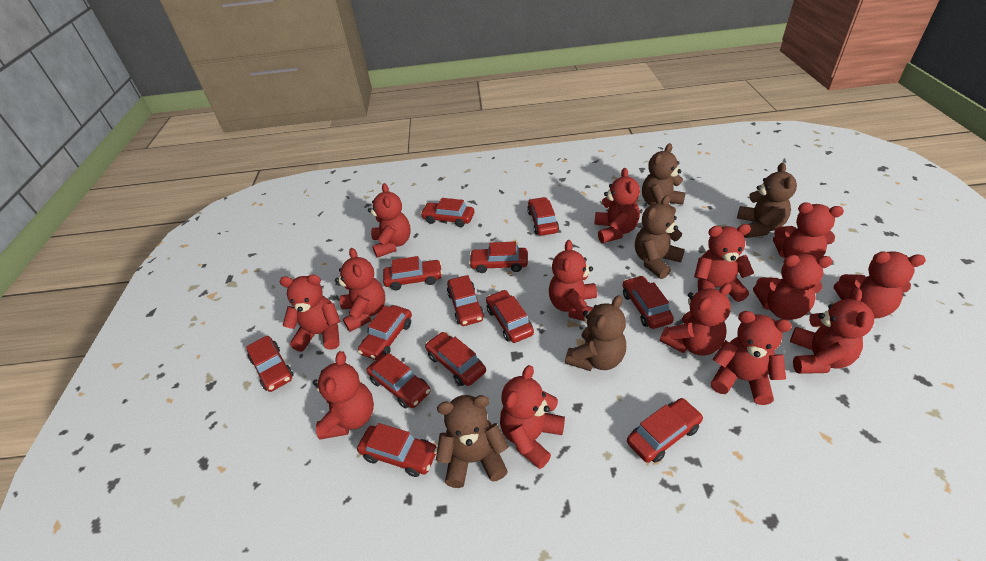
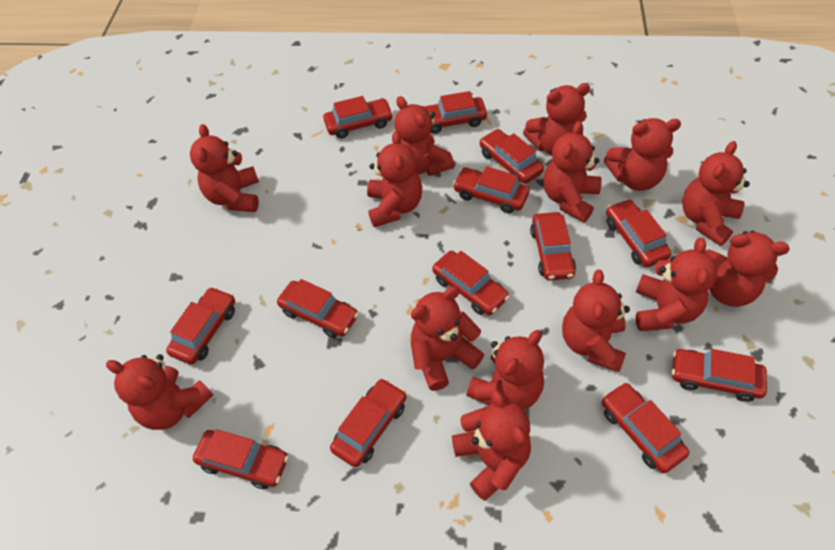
brown teddy bear: [436,395,508,488] [565,295,626,371] [635,195,685,279] [642,143,686,215] [737,163,797,238] = 5 -> none = 0

